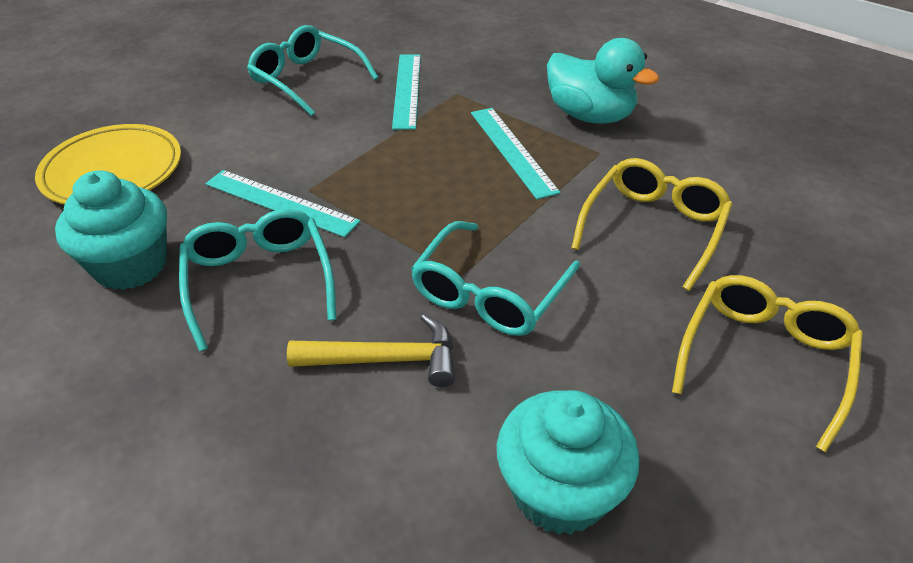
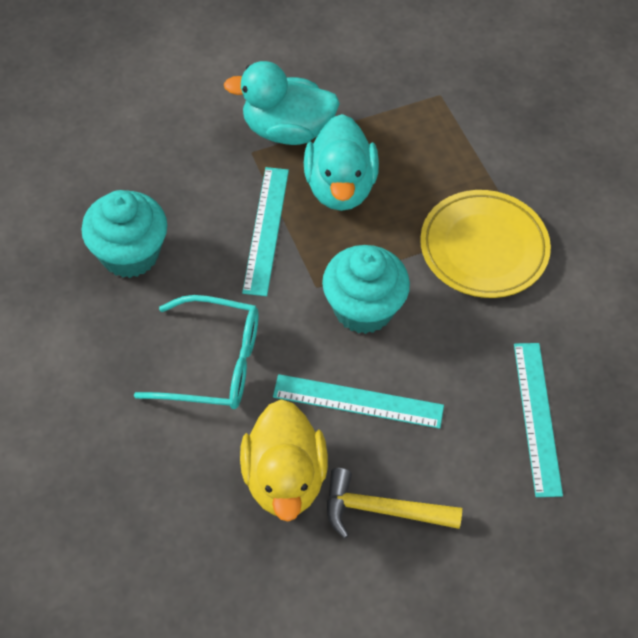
turquoise duck: [547,38,659,124] = 1 -> [224,61,340,145] [304,114,379,211] = 2
turquoise glasses: [179,209,336,352] [247,25,379,116] [411,221,580,336] = 3 -> [134,295,259,409] = 1
yellow duck: none = 0 -> [240,399,328,522] = 1
yellow glasses: [571,158,733,291] [672,275,863,452] = 2 -> none = 0

